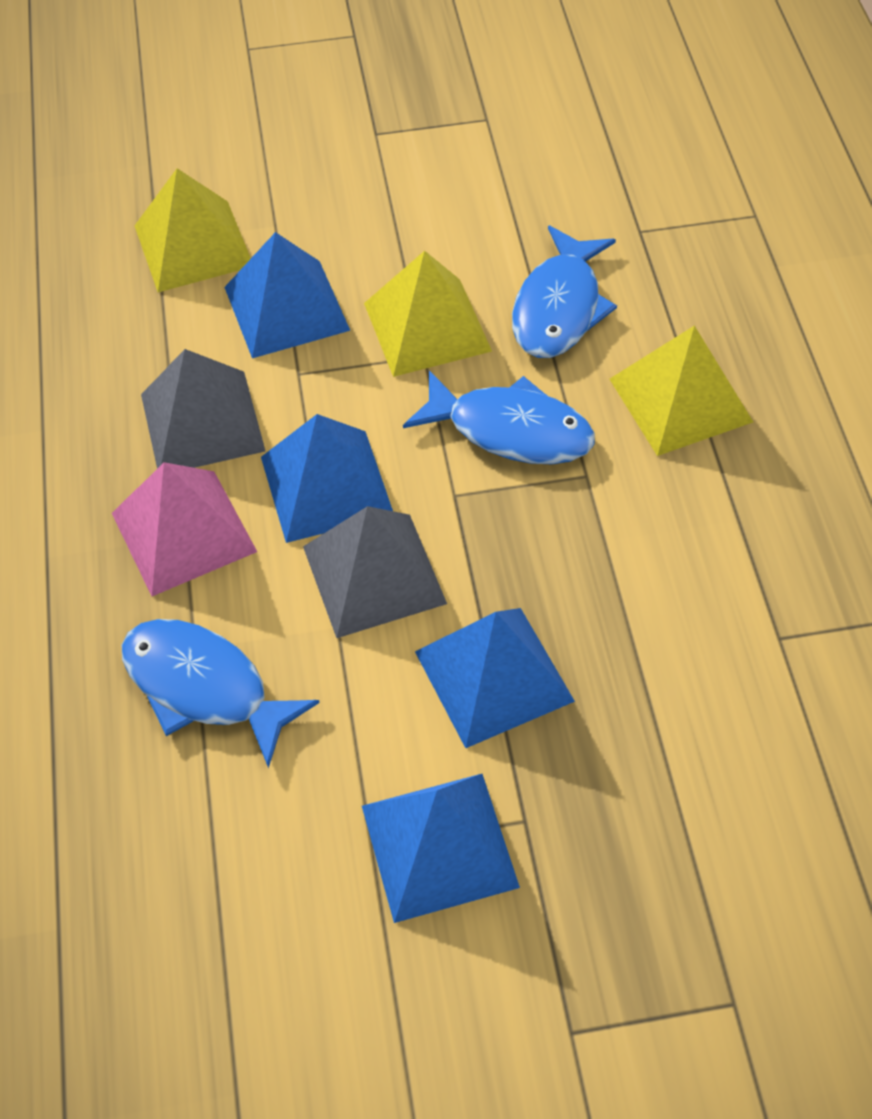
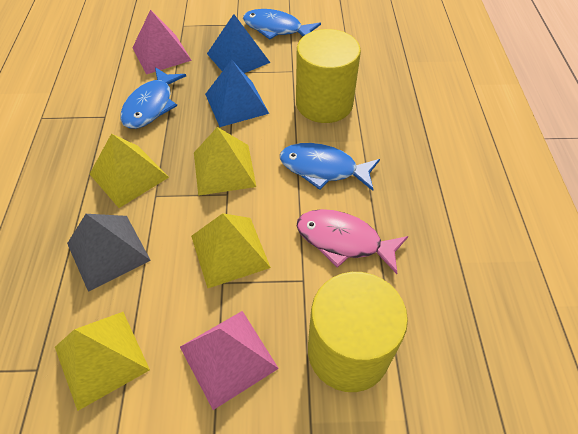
blue pyramid: [224,232,350,358] [261,414,393,543] [362,774,520,923] [415,608,575,748] = 4 -> [205,60,269,127] [207,14,270,73] = 2
grey pyramid: [141,349,265,469] [303,506,447,638] = 2 -> [67,214,151,292] = 1
pink fish: none = 0 -> [297,209,408,274] = 1
pink pyramid: [112,462,257,596] = 1 -> [132,10,192,74] [180,311,279,410] = 2
yellow cylinder: none = 0 -> [296,29,361,123] [308,272,408,392] = 2
yellow pyramid: [135,168,251,292] [364,251,492,377] [610,325,753,456] = 3 -> [55,312,150,411] [90,133,169,208] [191,213,271,288] [194,127,256,196] = 4

